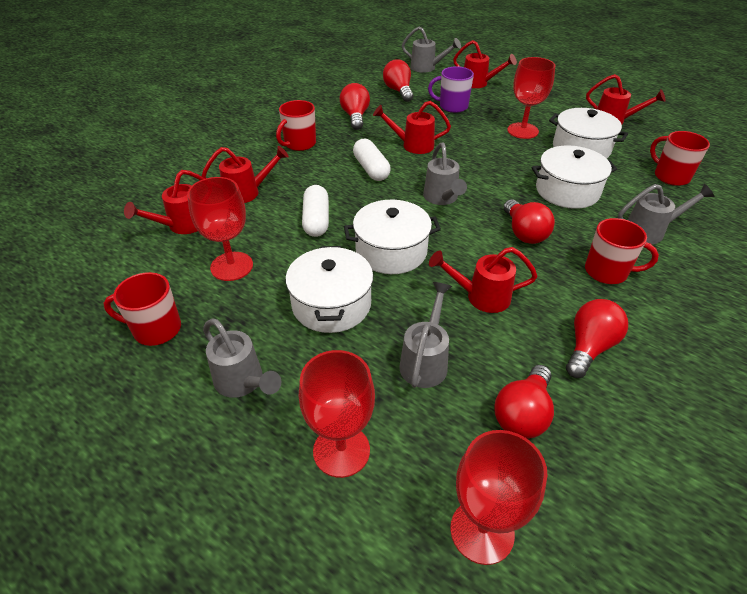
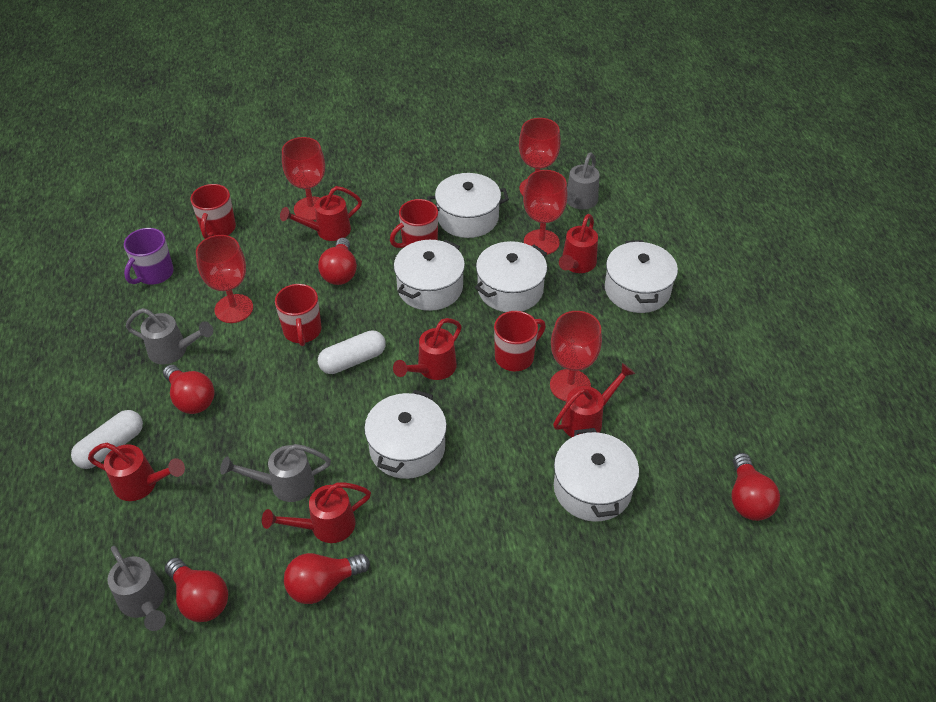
grey watering can: [203,318,281,398] [399,282,452,388] [402,26,461,73] [423,142,467,205] [618,184,715,244] = 5 -> [107,546,166,631] [126,308,213,365] [220,444,331,502] [567,153,599,209] = 4
red goblet: [187,177,253,281] [299,350,375,478] [450,430,547,565] [507,57,555,139] = 4 -> [196,235,253,323] [282,137,325,221] [519,118,561,195] [523,170,568,255] [550,311,602,401] = 5
white pot: [285,246,373,333] [344,200,441,274] [532,145,617,209] [549,108,628,159] = 4 -> [364,390,447,479] [394,240,465,311] [427,173,509,238] [475,241,547,312] [554,428,639,522] [605,240,678,313] = 6

